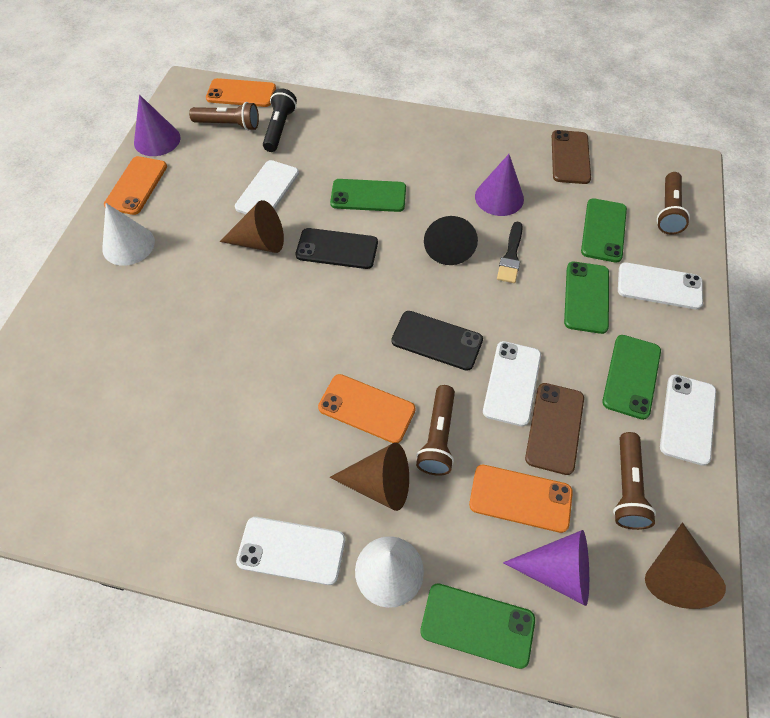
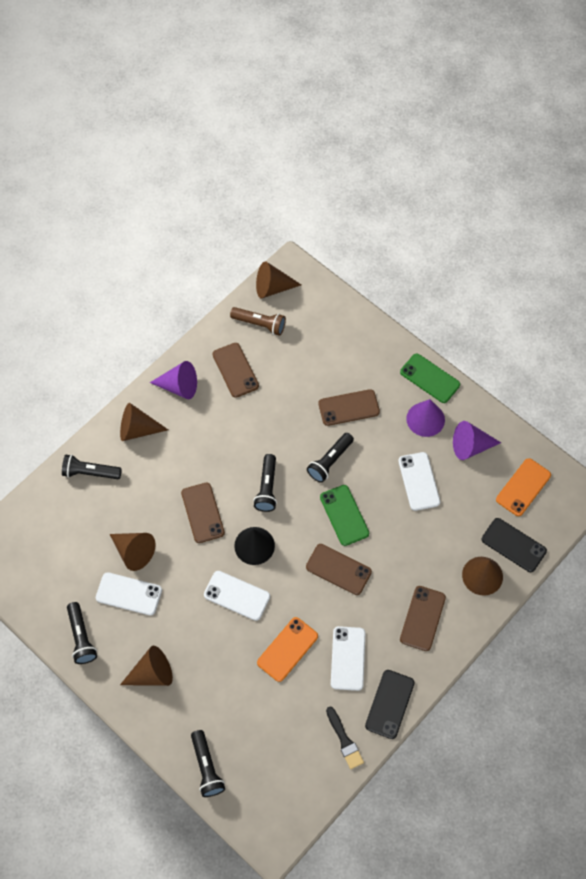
black flashlight: [263,88,297,152] = 1 -> [62,455,122,479] [67,602,97,664] [191,730,225,797] [253,454,277,512] [307,433,354,483] = 5
brown cone: [219,200,284,253] [329,443,409,511] [645,522,726,609] = 3 -> [110,533,156,571] [120,403,168,441] [120,646,173,686] [256,261,301,299] [462,557,503,596] = 5
brown flashlight: [189,102,259,131] [416,385,455,476] [613,432,656,530] [657,172,690,235] = 4 -> [230,307,286,336] = 1
brown phone: [525,383,584,475] [552,130,591,184] = 2 -> [181,483,225,543] [213,343,259,398] [306,544,372,595] [318,389,380,426] [400,586,446,651] = 5
green phone: [330,179,406,212] [420,583,535,669] [564,262,609,334] [581,198,627,263] [602,335,661,420] = 5 -> [320,485,369,546] [400,354,460,403] = 2
orange phone: [104,156,167,215] [206,78,276,107] [318,374,416,443] [469,465,573,533] = 4 -> [257,617,318,682] [496,458,551,516] = 2
white cone: [102,203,155,266] [355,536,424,608] = 2 -> none = 0
white phone: [235,160,299,214] [236,517,345,585] [483,341,541,427] [618,262,703,309] [660,374,716,466] = 5 -> [96,572,162,616] [204,571,270,621] [331,626,365,691] [398,452,440,511] = 4

